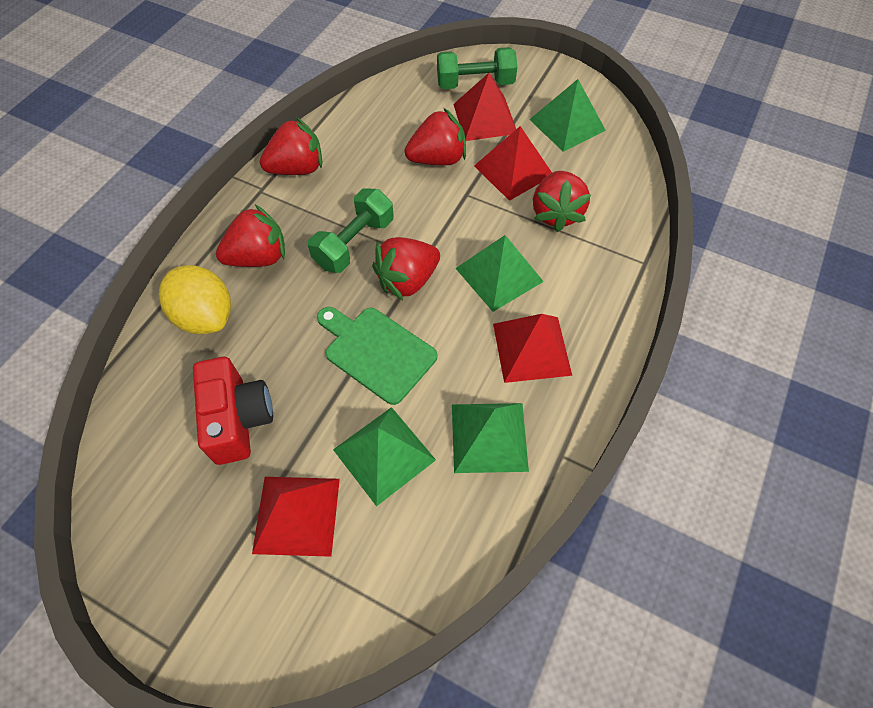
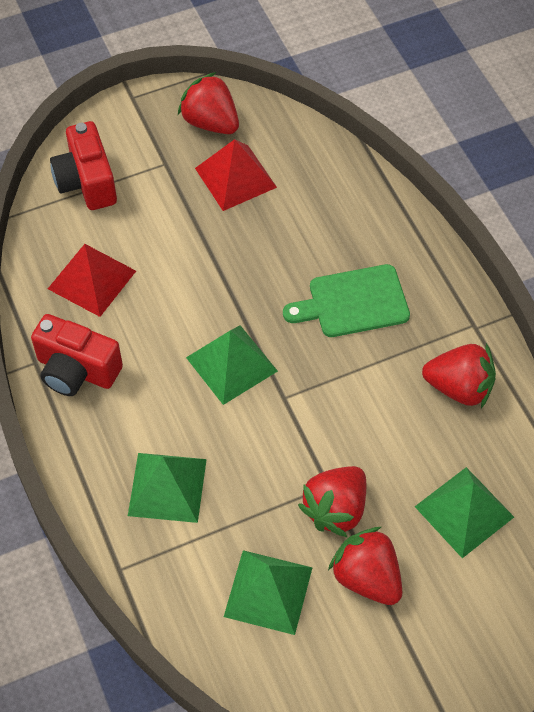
green dumbbell: [308,188,393,273] [437,47,517,89] = 2 -> none = 0
red camera: [193,357,273,465] = 1 -> [31,314,123,396] [50,121,117,210] = 2
red pyramid: [252,477,340,557] [453,73,516,141] [474,126,552,201] [493,314,572,383] = 4 -> [48,244,136,317] [195,139,277,211] = 2
red strawberry: [216,204,285,267] [260,117,322,175] [372,237,440,300] [405,108,466,165] [533,171,591,232] = 5 -> [178,72,239,134] [298,466,366,537] [328,527,402,605] [422,343,496,408] = 4
yellow lemon: [159,265,231,334] = 1 -> none = 0

